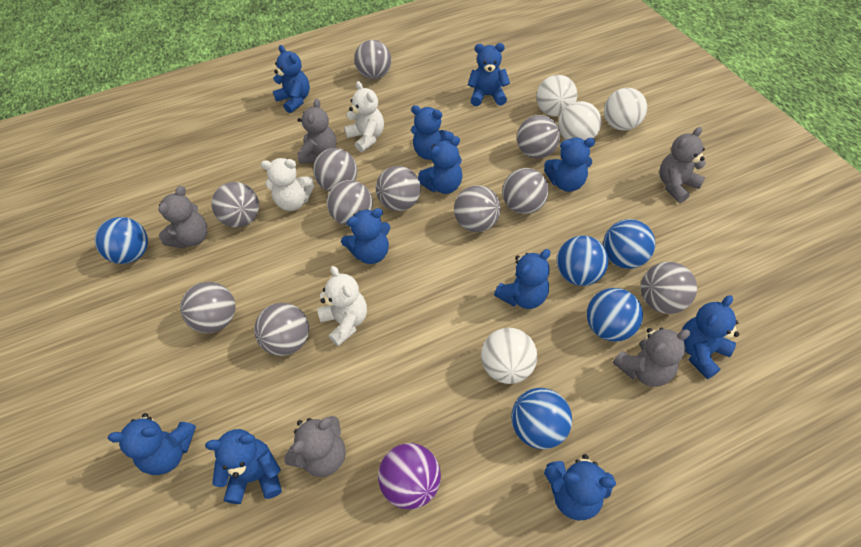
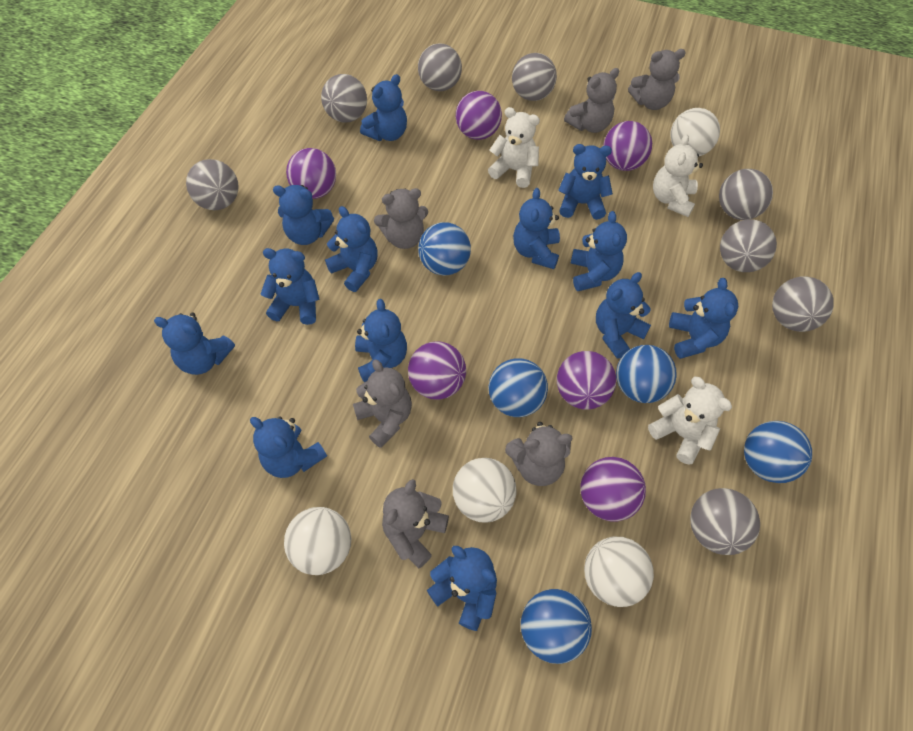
blue teddy bear: [108,413,196,475] [205,429,282,504] [273,45,310,113] [341,208,390,264] [411,105,454,160] [418,136,462,194] [468,43,510,106] [494,249,550,309] [544,138,595,192] [544,454,616,520] [681,295,739,379] = 11 -> [154,313,235,375] [250,416,327,478] [261,248,319,325] [273,185,334,245] [325,206,378,292] [355,299,407,383] [360,74,407,141] [427,546,497,631] [513,188,560,269] [558,144,613,220] [570,211,627,291] [596,272,651,359] [669,278,739,359] = 13
grey ball: [180,282,235,333] [211,182,259,227] [254,303,309,356] [313,148,357,191] [327,180,373,226] [354,40,391,79] [376,166,421,211] [454,185,501,232] [502,168,549,214] [517,115,560,159] [641,262,697,314] = 11 -> [186,159,239,210] [321,74,367,122] [418,43,462,91] [512,53,557,101] [690,488,760,555] [719,169,773,220] [720,219,777,272] [772,276,834,332] = 8
grey teddy bear: [158,186,207,248] [284,416,346,477] [297,99,336,164] [613,328,690,387] [659,127,706,203] = 5 -> [353,359,412,448] [374,188,428,249] [382,479,449,568] [505,422,573,486] [564,68,619,133] [628,49,686,110] = 6
purple ball: [378,443,441,510] = 1 -> [286,148,336,199] [408,341,466,400] [456,91,502,140] [557,351,616,409] [580,457,646,521] [603,121,652,171] = 6

